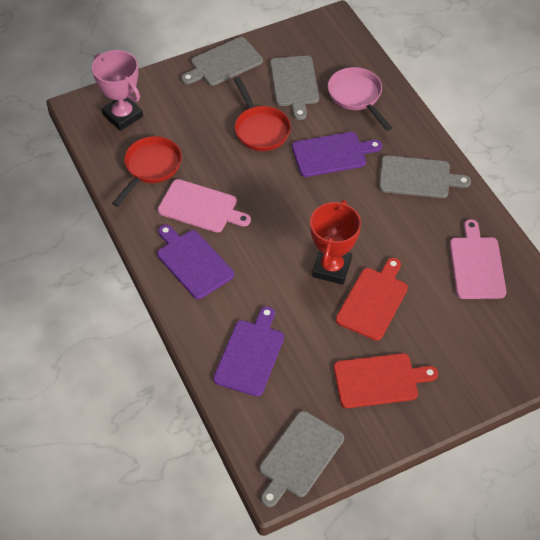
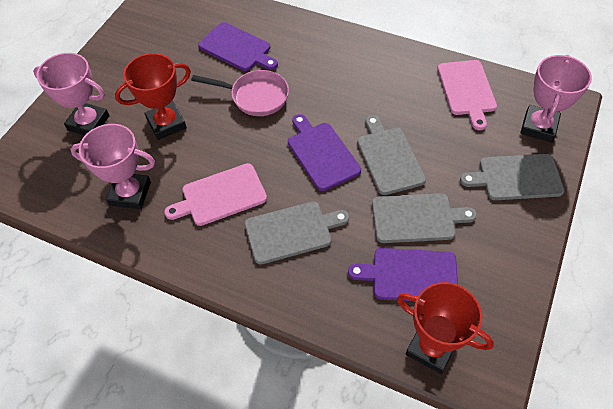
pink trophy: [92,50,143,131] = 1 -> [33,53,109,135] [70,124,155,209] [520,55,592,142] = 3
red cutting board: [334,353,438,408] [336,258,408,341] = 2 -> none = 0
red pan: [112,136,182,207] [234,77,291,151] = 2 -> none = 0
red trophy: [310,200,361,285] = 1 -> [115,53,191,140] [397,282,494,374] = 2

